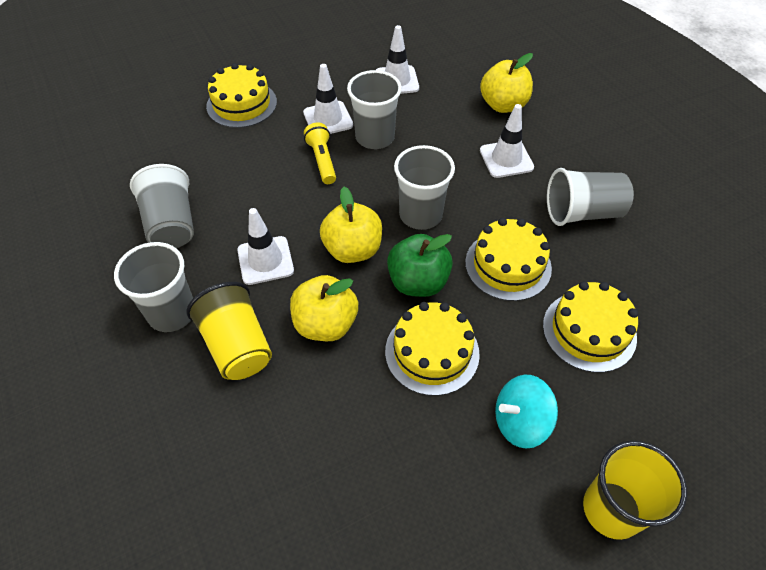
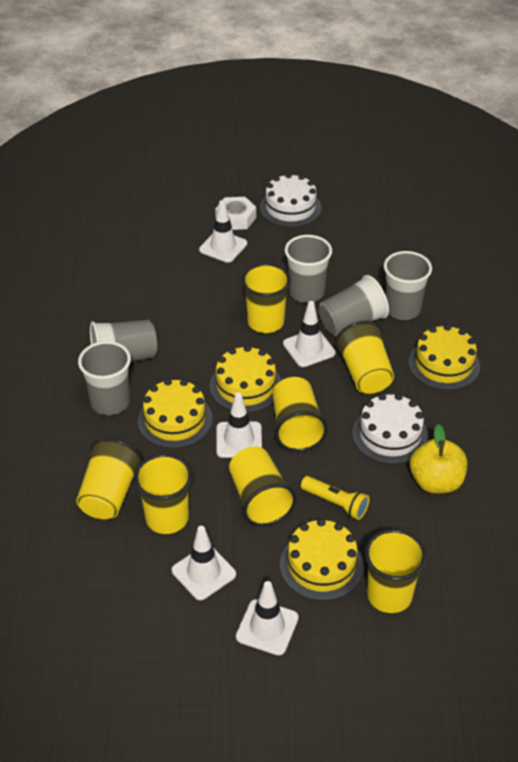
green apple: [387,234,453,297] = 1 -> none = 0
turquoise spinning top: [495,375,558,449] = 1 -> none = 0
white cake: none = 0 -> [260,173,322,227] [352,393,428,464] = 2
white nut: none = 0 -> [215,197,256,230] = 1
white traffic cone: [237,208,294,285] [303,64,353,134] [376,25,419,94] [480,104,534,178] = 4 -> [172,526,236,600] [199,200,247,263] [216,392,262,458] [236,581,299,655] [283,301,336,367] = 5
yellow apple: [290,275,358,341] [320,187,382,263] [480,53,533,113] = 3 -> [410,424,467,494] = 1
yellow cup: [187,282,272,380] [583,440,687,540] = 2 -> [76,438,143,519] [134,454,192,534] [229,447,296,526] [242,263,291,333] [272,377,328,452] [335,321,394,394] [365,529,426,613] = 7

